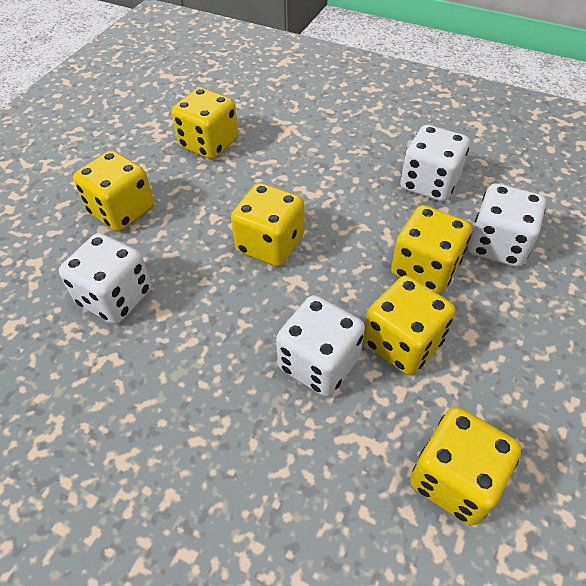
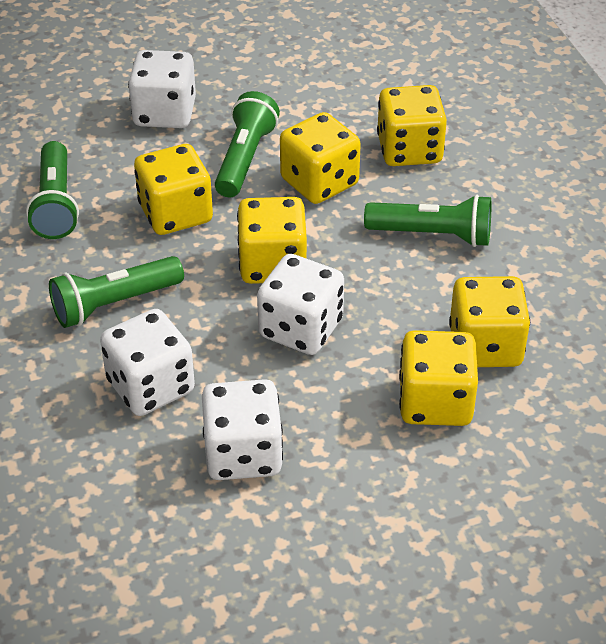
green flashlight: none = 0 -> [26,141,79,239] [49,256,184,328] [215,91,280,198] [364,195,491,247] = 4

